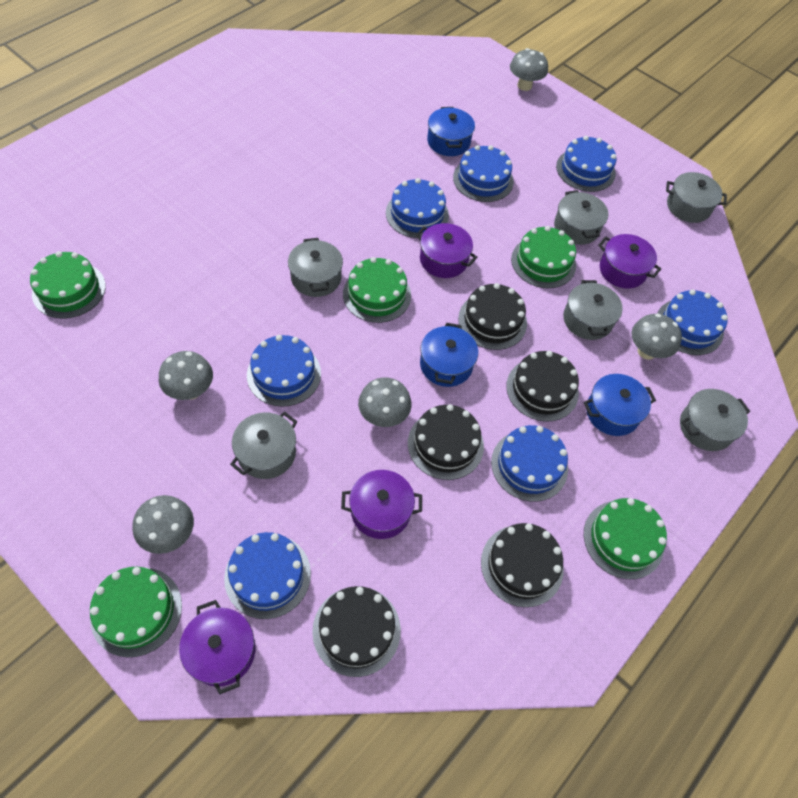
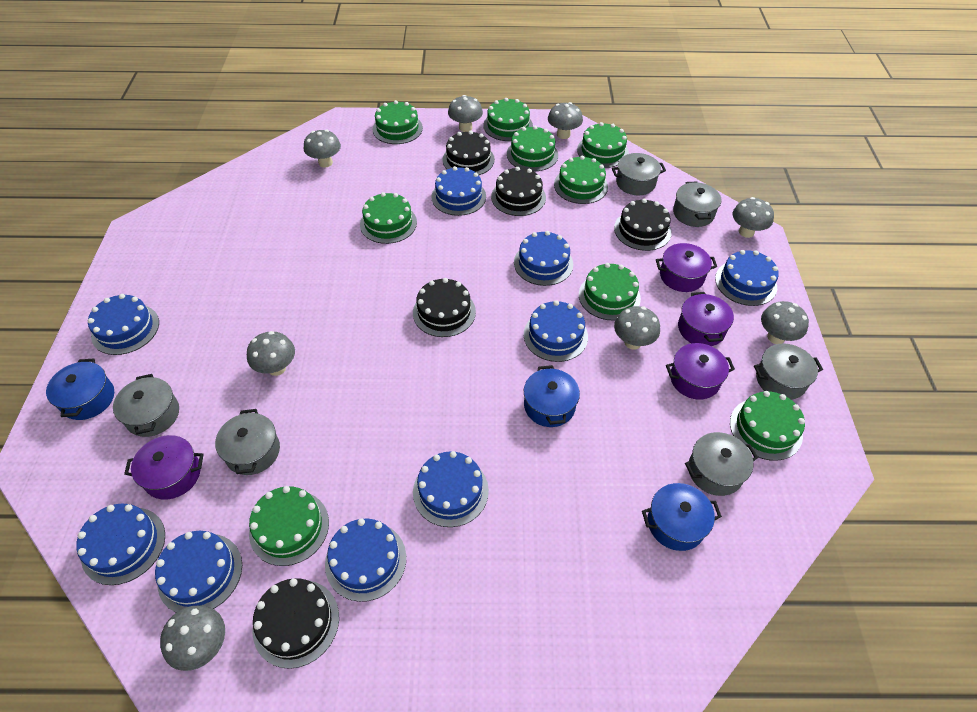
blue cake: [224,532,311,619] [247,335,321,407] [386,178,449,238] [453,145,514,202] [491,425,568,502] [556,136,617,192] [658,289,728,355] = 7 -> [76,504,165,585] [88,294,159,355] [155,531,242,613] [325,519,406,602] [413,451,489,527] [431,166,486,216] [514,231,573,286] [524,300,588,362] [715,250,779,306] = 9
green cake: [30,251,106,319] [90,567,182,657] [343,257,411,323] [511,226,576,288] [584,498,667,579] = 5 -> [249,486,329,566] [360,192,417,244] [373,100,423,144] [483,98,533,141] [507,126,558,171] [554,156,608,204] [577,122,629,168] [579,263,641,321] [730,391,805,461] = 9
grey mushroom: [132,495,194,554] [159,351,213,400] [358,377,412,427] [510,48,548,91] [631,313,682,360] = 5 -> [160,605,225,671] [247,331,295,376] [304,130,341,167] [448,95,483,132] [548,102,583,139] [614,306,660,350] [733,197,774,238] [761,301,809,344] = 8

